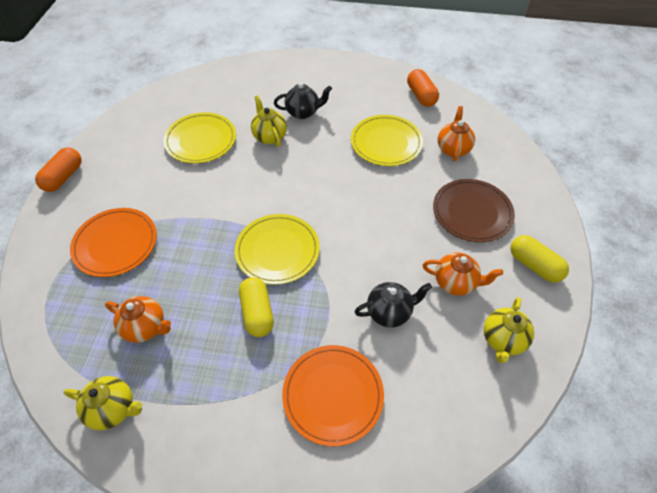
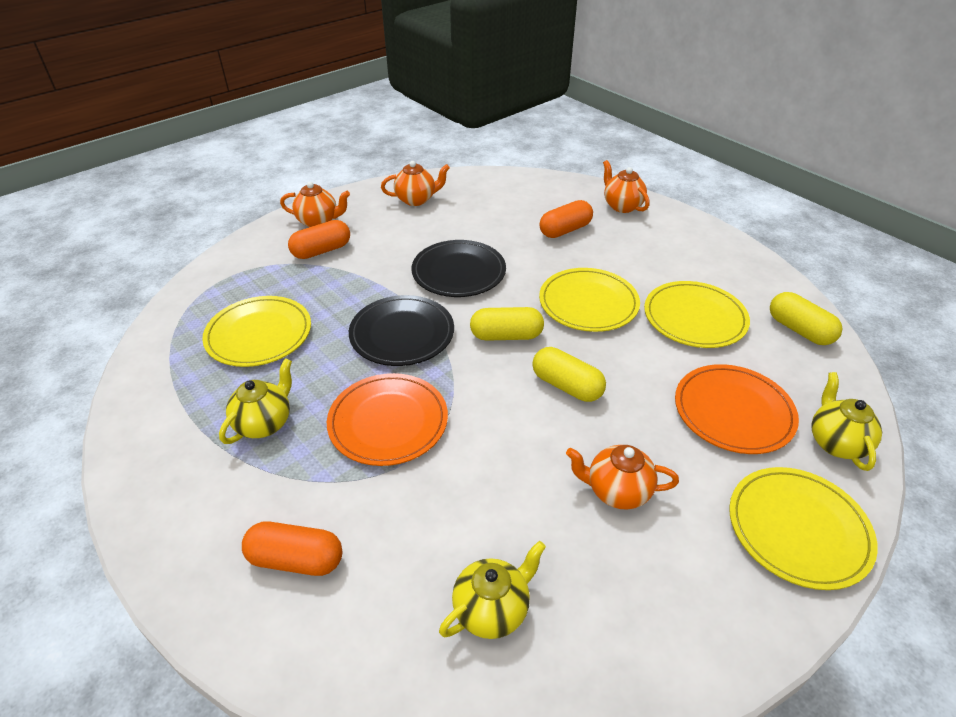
black plate: none = 0 -> [349,295,454,366] [411,240,506,297] = 2
black teapot: [274,83,332,119] [355,282,432,328] = 2 -> none = 0
brown plate: [433,179,515,242] = 1 -> none = 0
orange capsule: [35,148,81,192] [407,69,439,107] = 2 -> [242,521,342,576] [288,220,350,259] [540,200,593,238] = 3
orange teapot: [105,296,171,343] [423,252,503,296] [438,106,475,162] = 3 -> [280,182,350,227] [381,161,450,206] [566,445,679,510] [603,160,649,213] = 4
yellow capsule: [239,277,274,337] [510,235,569,283] = 2 -> [470,307,544,341] [532,347,606,402] [770,292,843,345] = 3
yellow plate: [163,112,236,163] [235,214,320,285] [351,115,423,166] = 3 -> [202,296,311,367] [539,268,640,332] [644,281,750,348] [729,467,878,590] = 4

